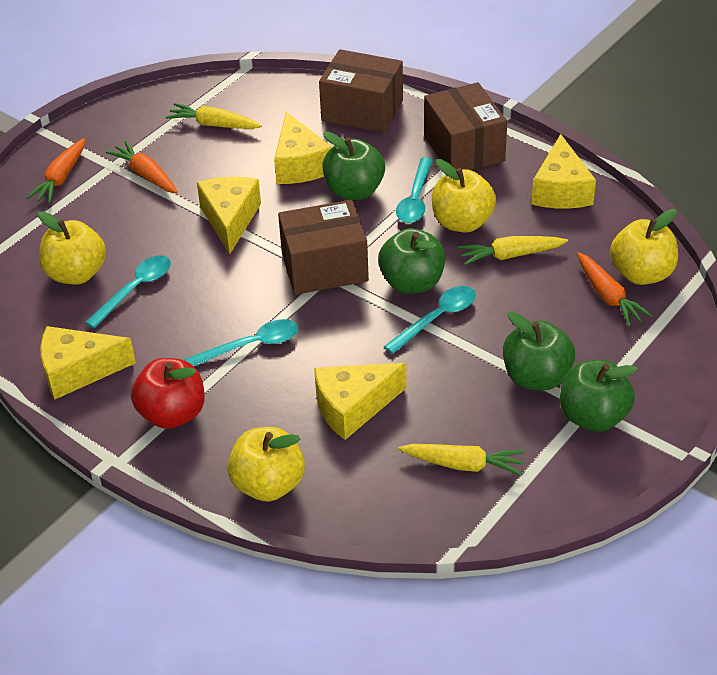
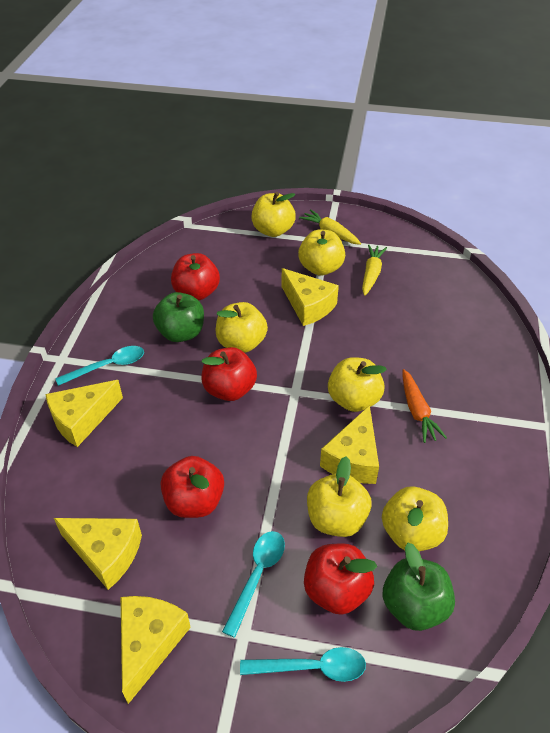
brown box: [278,200,369,295] [319,49,403,133] [424,82,507,170] = 3 -> none = 0
green apple: [322,131,385,200] [378,228,445,294] [503,312,575,391] [560,360,638,432] = 4 -> [153,292,204,342] [383,543,455,631] = 2
orange carrot: [26,138,85,203] [106,141,178,193] [577,252,653,327] = 3 -> [403,369,447,443] = 1
red apple: [131,358,205,429] = 1 -> [161,456,224,518] [171,253,220,300] [201,347,257,401] [304,543,377,615] = 4
turquoise spoon: [85,255,171,328] [184,319,299,366] [384,286,476,354] [396,157,433,223] = 4 -> [55,346,144,386] [222,531,285,638] [240,647,366,682] = 3
yellow apple: [38,211,106,285] [228,427,305,501] [432,159,496,233] [610,209,678,285] = 4 -> [216,302,268,353] [251,192,296,237] [298,230,345,276] [307,456,371,537] [328,357,387,412] [382,487,448,551] = 6
yellow carrot: [166,103,262,129] [398,444,525,476] [458,236,568,265] = 3 -> [299,209,361,245] [362,245,387,296] = 2

